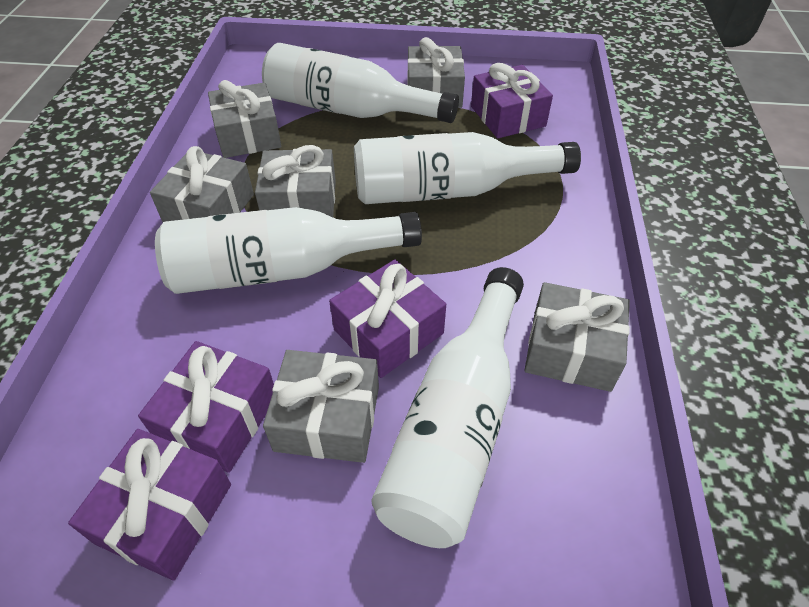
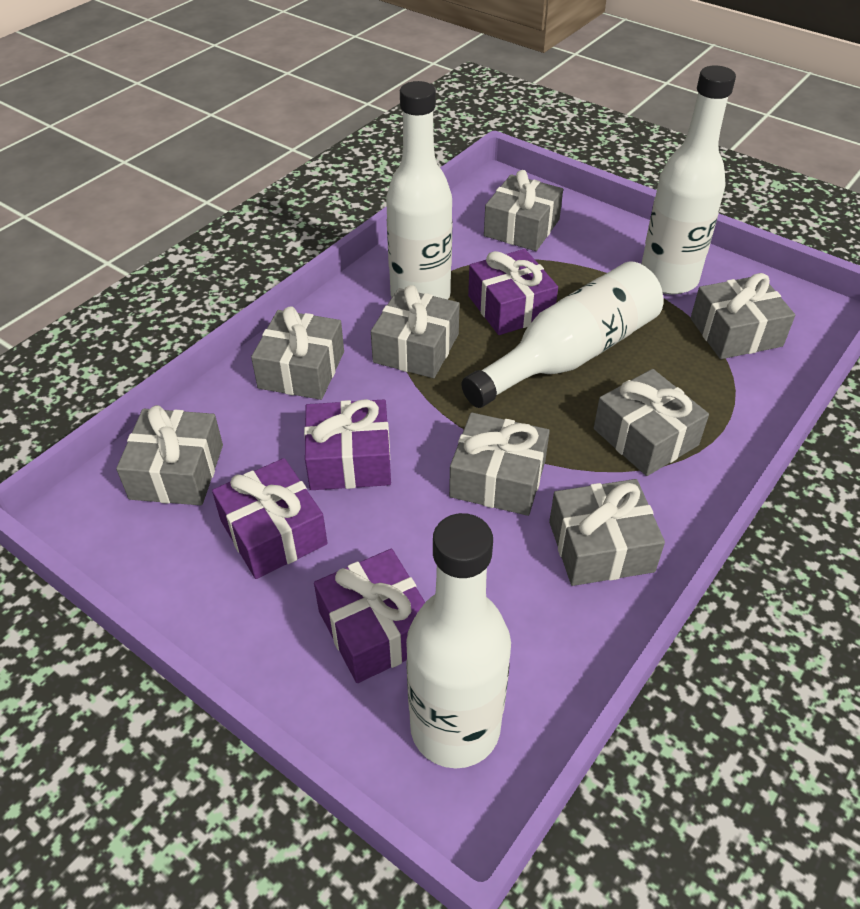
grey gift: [150,146,254,222] [208,80,281,158] [255,145,336,217] [263,350,379,463] [408,37,465,108] [524,282,630,392] = 6 -> [116,405,223,505] [251,306,344,400] [371,285,460,378] [449,413,550,516] [484,170,563,251] [549,479,665,586] [594,369,709,476] [691,273,795,359] = 8

